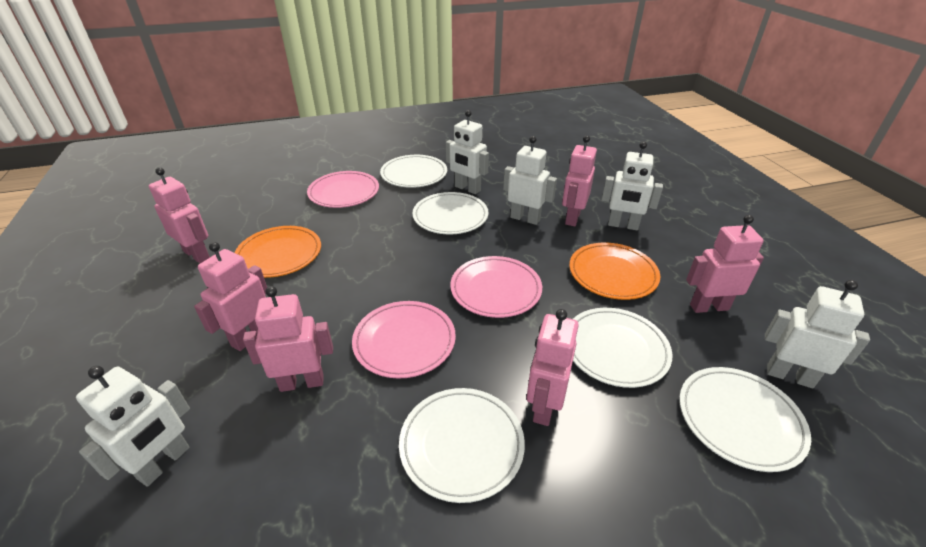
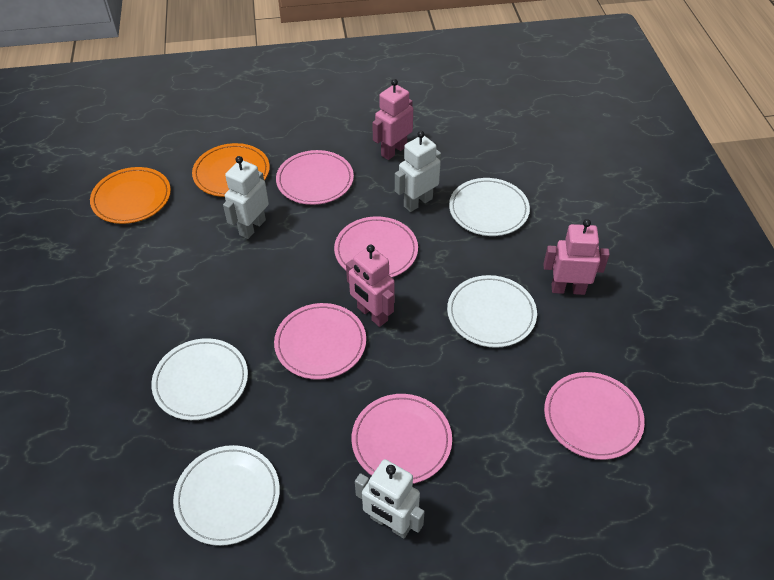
pink plate: [307,171,379,208] [352,301,456,379] [451,256,542,318] = 3 -> [274,303,366,380] [276,150,354,205] [334,216,418,277] [352,394,452,484] [544,372,645,460] = 5
pink robot: [149,167,210,263] [194,242,267,351] [243,286,333,392] [527,309,579,426] [562,135,597,226] [686,215,764,313] = 6 -> [346,245,395,327] [372,79,413,160] [544,219,610,295] = 3
white plate: [380,155,447,188] [399,388,525,503] [412,192,488,234] [573,308,672,388] [679,367,811,472] = 5 -> [151,338,248,420] [173,445,280,546] [447,275,537,348] [449,178,530,236] = 4
white robot: [76,366,190,487] [446,110,489,194] [503,136,557,225] [601,141,663,230] [765,280,870,388] = 5 -> [223,156,269,239] [355,459,425,538] [395,131,441,212] = 3

